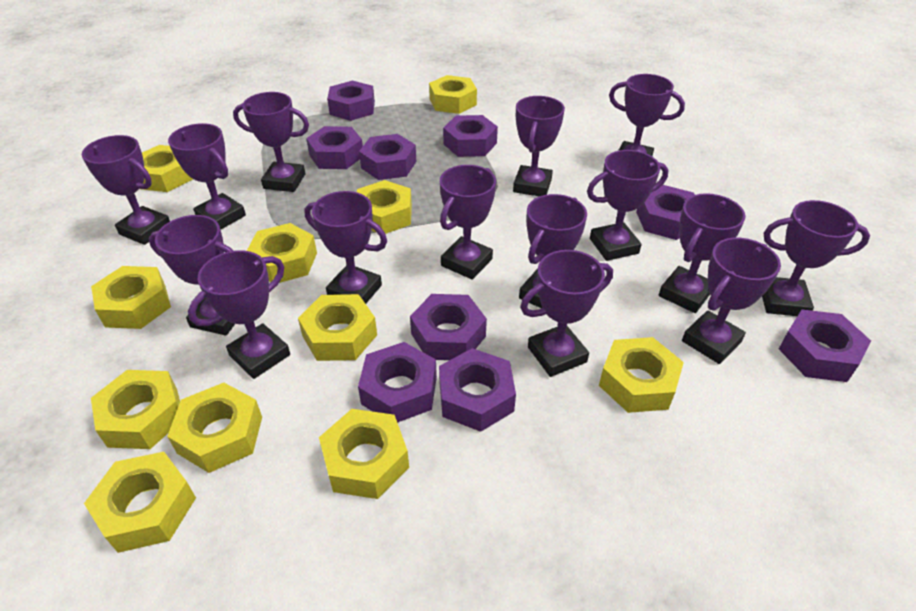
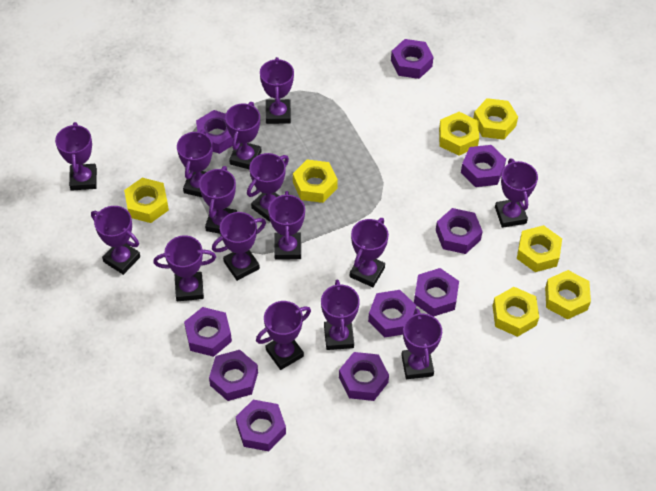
purple nut: [306,126,363,169] [327,81,375,121] [358,342,437,423] [359,134,416,180] [410,294,487,360] [439,348,516,432] [443,115,498,157] [636,185,695,240] [779,310,871,382] = 9 -> [184,307,232,357] [196,110,237,154] [209,350,258,401] [236,400,286,451] [339,352,389,401] [368,290,416,338] [391,39,433,79] [414,268,459,317] [436,208,483,254] [461,145,506,187] = 10
yellow nut: [84,452,196,553] [91,266,171,329] [91,370,180,449] [142,145,193,192] [167,383,262,473] [247,223,317,283] [298,294,377,361] [319,409,409,499] [357,180,412,234] [429,75,477,114] [599,337,684,413] = 11 -> [124,178,169,223] [293,159,338,203] [439,112,479,156] [473,98,518,140] [493,287,539,337] [517,225,562,272] [545,270,591,319] = 7

